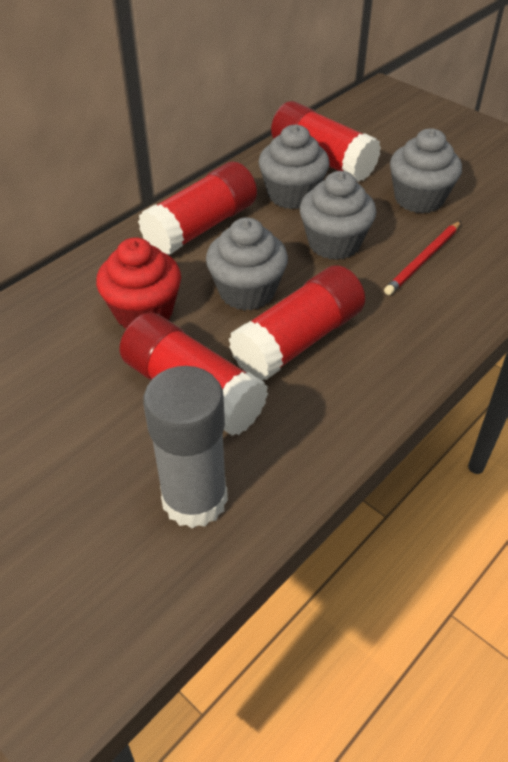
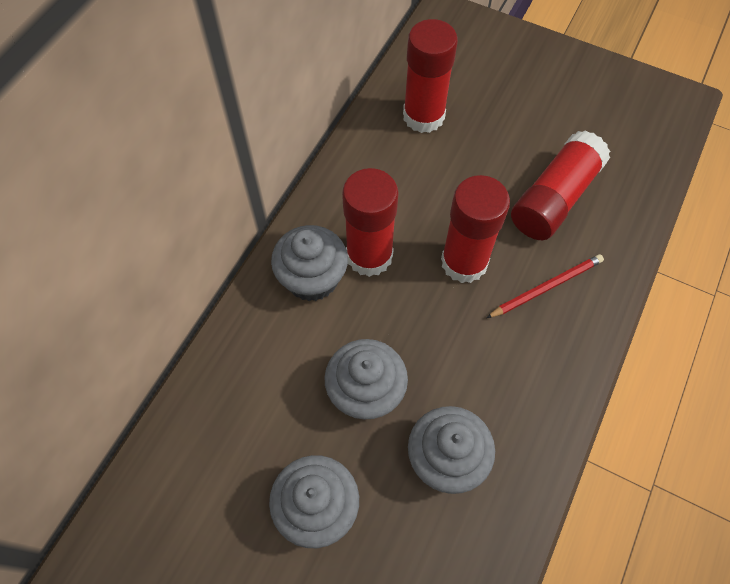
grey glue stick: [143,366,228,528] = 1 -> none = 0
red cupcake: [96,237,181,328] = 1 -> none = 0

